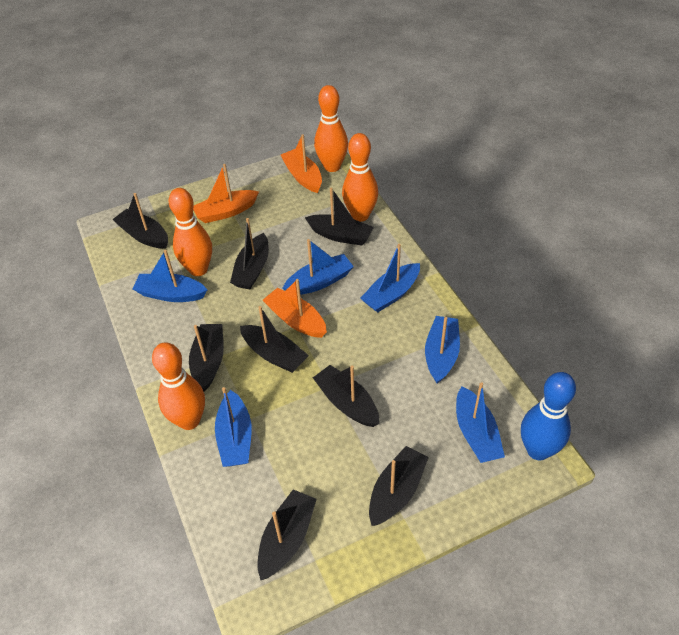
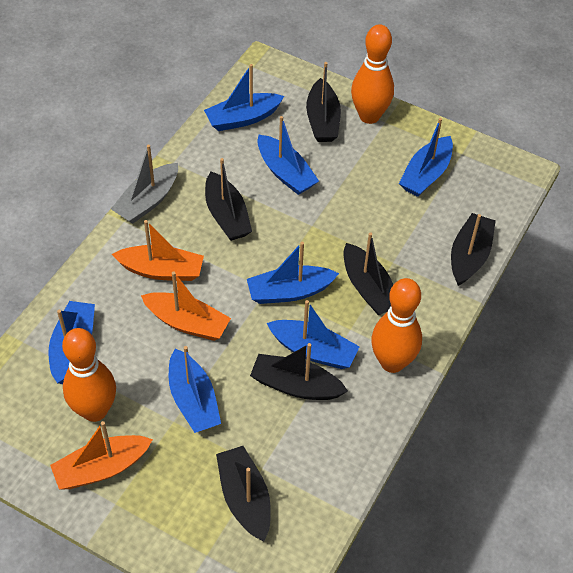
black boat: [112,193,168,249] [189,324,224,392] [230,218,269,289] [240,306,309,373] [257,490,317,580] [305,187,374,246] [313,365,379,427] [369,446,429,526] = 8 -> [205,158,252,241] [216,446,271,541] [250,343,348,400] [306,62,341,142] [343,232,393,315] [451,213,496,286] = 6
blue boat: [132,250,207,302] [215,387,252,467] [283,239,354,295] [360,244,420,312] [425,316,460,384] [456,382,505,463] = 6 -> [49,301,95,384] [169,346,221,433] [204,64,284,131] [247,242,339,304] [257,116,319,195] [267,300,360,369] [399,118,453,197] = 7
blue bowling pin: [521,372,576,460] = 1 -> none = 0
grey boat: none = 0 -> [111,145,178,224] = 1
orange bowling pin: [152,342,205,430] [169,188,212,276] [314,85,348,172] [342,133,378,222] = 4 -> [62,328,116,422] [351,24,394,124] [371,278,422,373] = 3

